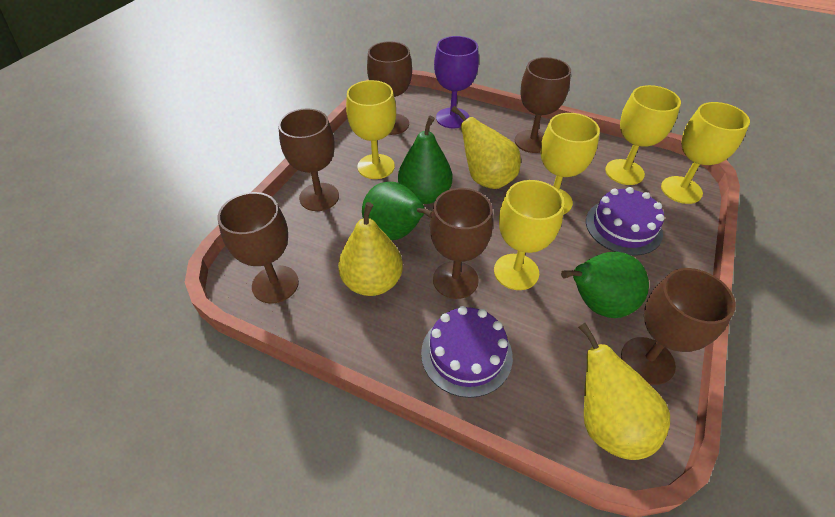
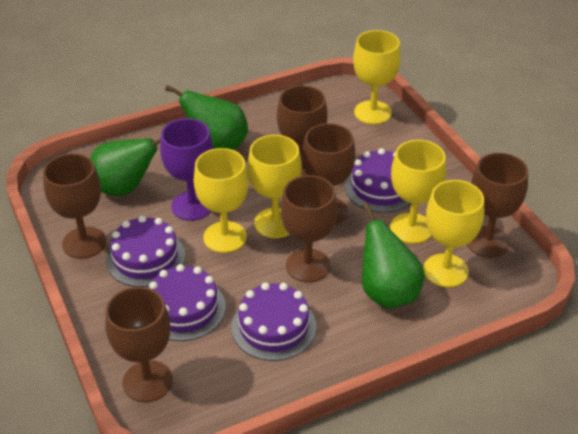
purple cake: [421,306,513,398] [586,187,665,256] = 2 -> [106,216,185,287] [149,264,226,341] [232,282,316,361] [345,148,411,213] = 4
yellow pear: [338,202,403,296] [451,106,521,189] [578,323,670,460] = 3 -> none = 0

